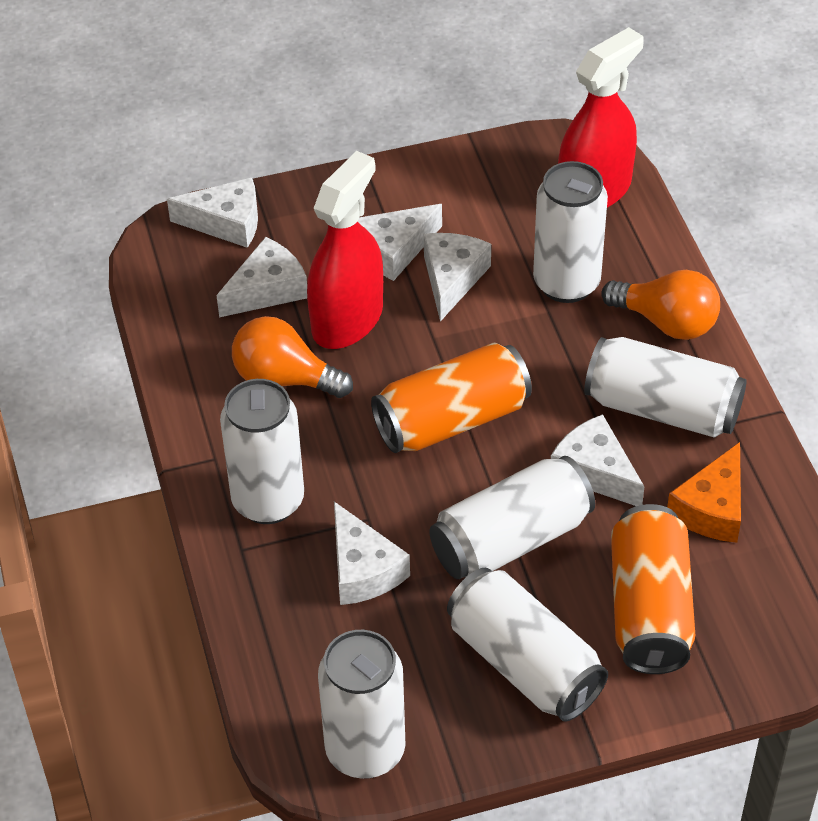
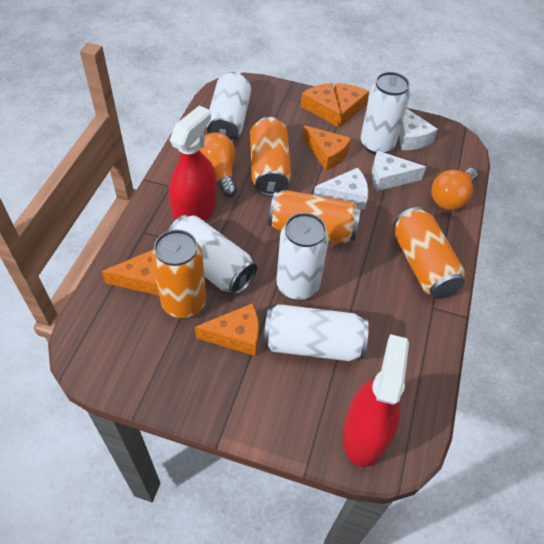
orange can: [371,343,532,453] [611,504,695,674] = 2 -> [152,230,206,318] [250,117,291,197] [268,190,361,244] [394,207,465,299] = 4
orange cheese: [667,442,741,543] = 1 -> [102,250,159,296] [195,303,259,356] [301,83,340,127] [302,125,351,170] [334,84,369,127] = 5
white can: [220,379,304,524] [318,630,405,779] [430,456,595,579] [447,568,608,722] [533,161,608,303] [584,337,747,438] = 6 -> [168,215,257,295] [207,72,251,142] [263,304,369,361] [276,213,329,300] [360,72,410,155] = 5
white cheese: [167,178,258,248] [216,237,307,317] [334,502,410,605] [358,204,442,281] [424,233,491,322] [551,414,644,506] = 6 -> [314,168,368,210] [371,150,426,191] [399,108,438,150] = 3

